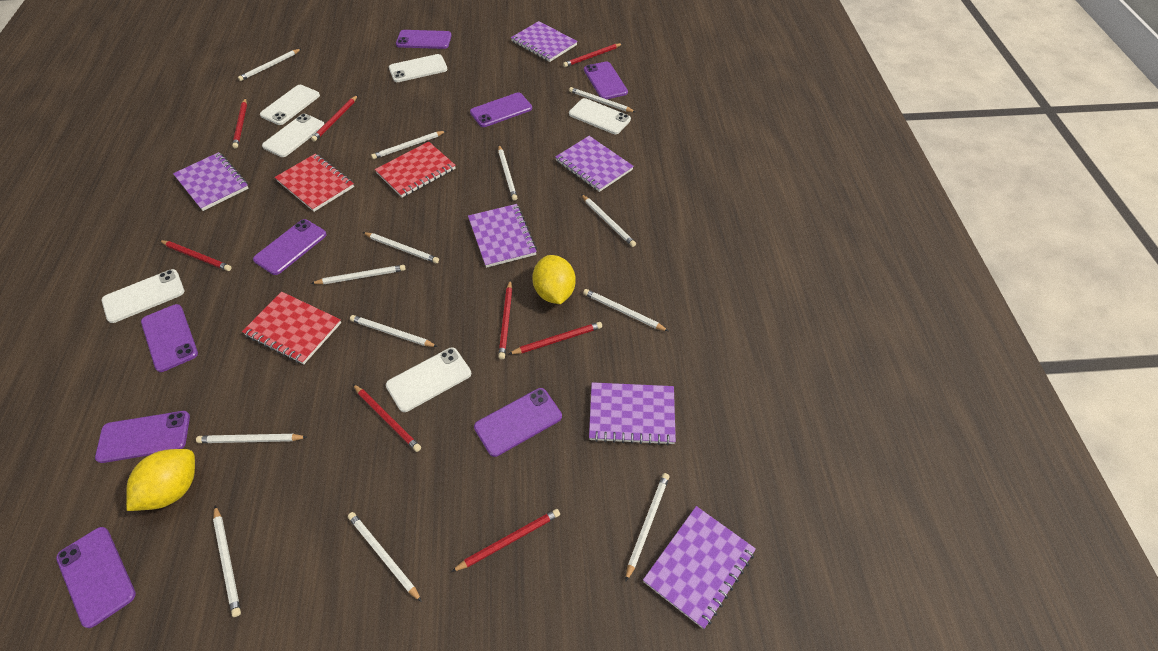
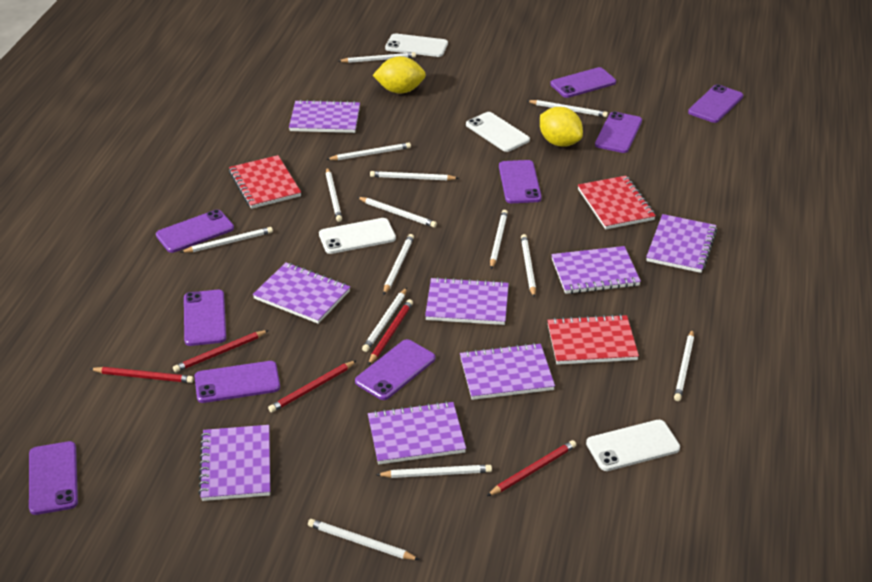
purple notebook: [173,152,249,211] [468,204,537,268] [511,21,578,62] [555,136,634,192] [589,382,676,445] [643,506,756,629] = 6 -> [198,425,270,501] [253,262,350,324] [289,100,360,133] [368,401,466,465] [425,277,509,325] [460,343,555,400] [551,246,641,294] [646,214,717,273] = 8
purple phone: [56,527,136,628] [95,411,190,463] [141,304,198,372] [253,219,327,275] [396,30,452,49] [470,93,532,127] [474,388,562,457] [584,61,628,99] = 8 -> [29,441,78,515] [156,210,234,253] [184,290,226,346] [194,361,280,403] [355,339,435,400] [499,160,542,203] [550,67,616,98] [595,111,642,153] [688,84,743,123] = 9
red pencil: [159,240,232,271] [232,98,247,148] [311,95,358,141] [353,384,421,452] [451,509,560,572] [498,280,512,359] [509,322,602,354] [563,43,623,67] = 8 -> [90,367,194,383] [173,330,269,372] [268,360,357,413] [368,299,413,365] [487,440,576,496] = 5
white pencil: [196,434,307,443] [213,506,241,617] [238,49,301,81] [311,265,406,284] [348,512,422,602] [350,315,438,347] [362,232,439,263] [371,131,446,159] [498,145,517,201] [569,87,635,112] [581,194,636,247] [583,289,668,331] [625,473,670,582] = 13 -> [181,227,273,253] [308,519,419,560] [326,143,411,160] [326,168,342,222] [339,52,416,63] [357,197,437,228] [362,288,407,352] [370,171,459,181] [376,465,492,478] [383,234,414,295] [490,210,508,269] [521,234,536,297] [528,100,608,117] [674,329,694,401] = 14
white phone: [102,269,184,323] [260,85,320,125] [262,114,324,157] [386,347,471,412] [389,54,448,82] [569,98,631,134] = 6 -> [319,218,396,254] [385,34,448,57] [466,112,530,152] [586,420,680,471] = 4

